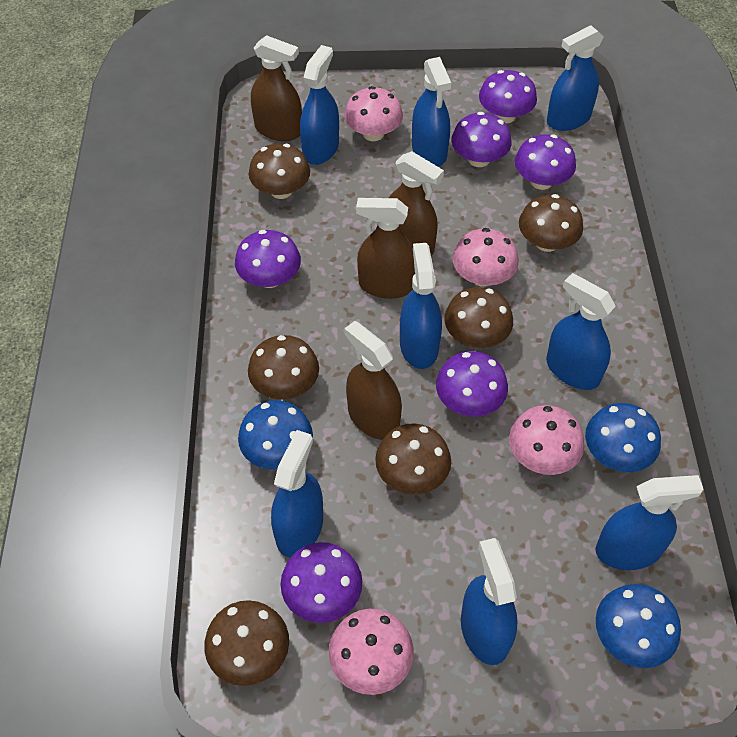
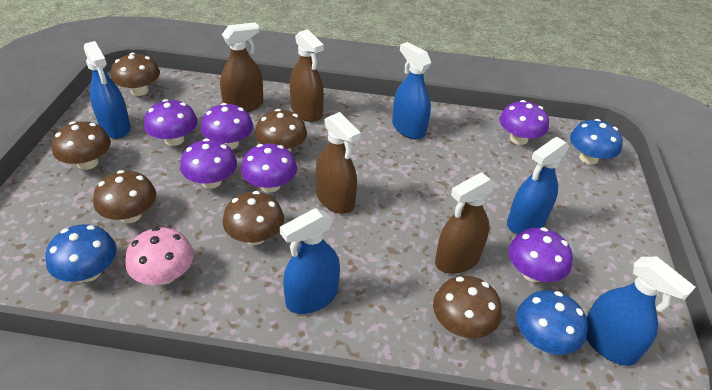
blue spray bottle: [271,430,323,557] [300,45,339,165] [400,243,442,369] [412,57,451,166] [461,538,517,665] [546,273,616,390] [547,25,604,131] [596,475,703,570] = 8 -> [84,41,131,139] [280,208,340,314] [392,42,431,139] [507,137,569,234] [586,257,695,366] = 5
pink mushroom: [329,609,414,695] [344,86,403,141] [453,228,519,287] [509,405,584,475] = 4 -> [125,227,194,285] = 1

